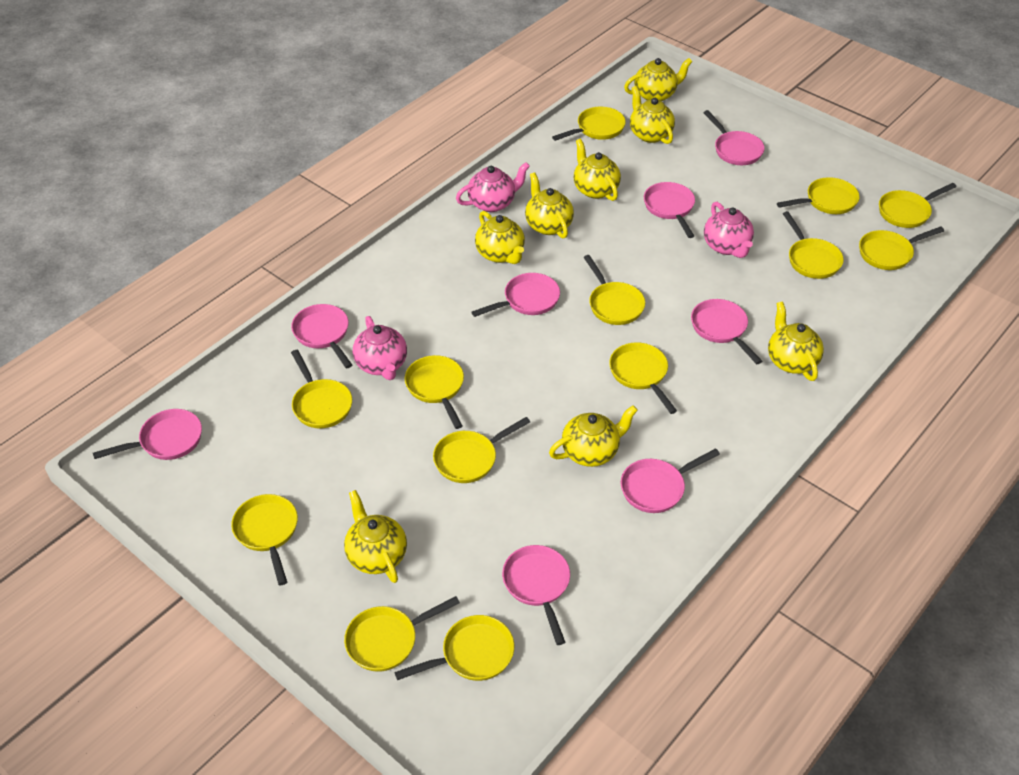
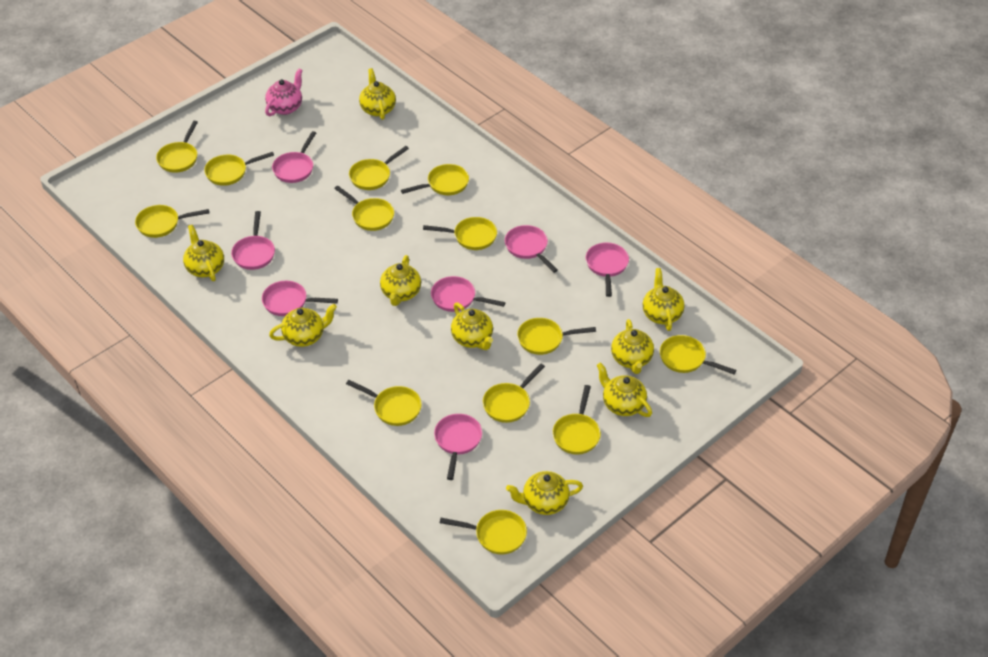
pink pan: [93,409,202,460] [291,304,352,368] [472,273,560,317] [502,545,570,645] [621,448,720,513] [644,182,695,238] [691,299,762,364] [704,110,765,165] = 8 -> [231,211,275,270] [262,281,338,316] [272,131,316,183] [431,276,506,312] [434,414,482,480] [505,225,558,273] [585,243,629,297] = 7
pink teapot: [353,316,407,380] [456,162,530,212] [704,202,754,258] = 3 -> [265,68,303,116] = 1
yellow teapot: [344,490,407,583] [475,211,525,264] [525,172,574,238] [549,405,638,467] [574,139,621,201] [624,58,692,101] [630,86,675,144] [768,301,824,381] = 8 -> [183,225,224,281] [269,304,337,347] [359,68,396,120] [380,255,421,306] [451,302,493,350] [506,471,583,515] [597,362,652,417] [611,319,654,374] [643,268,685,331] = 9

